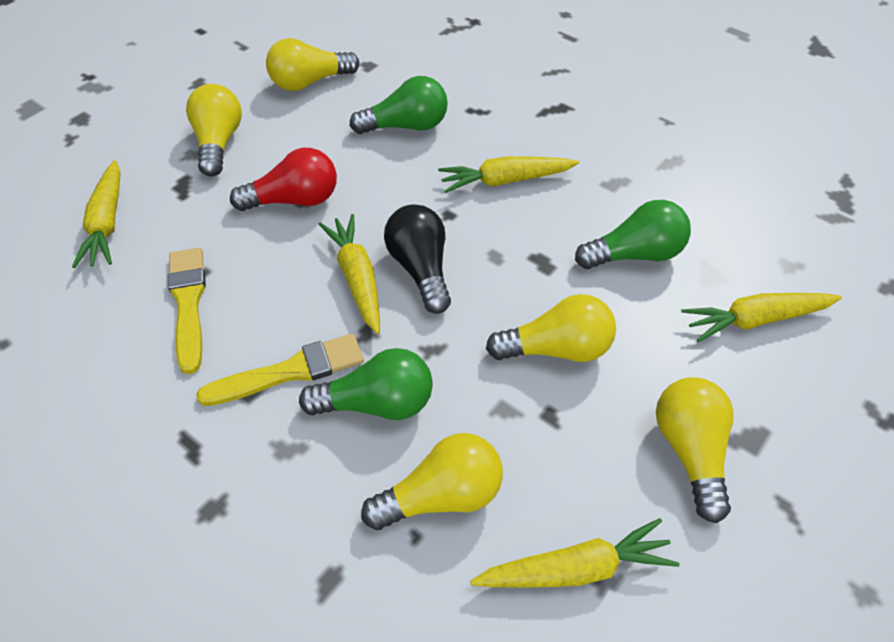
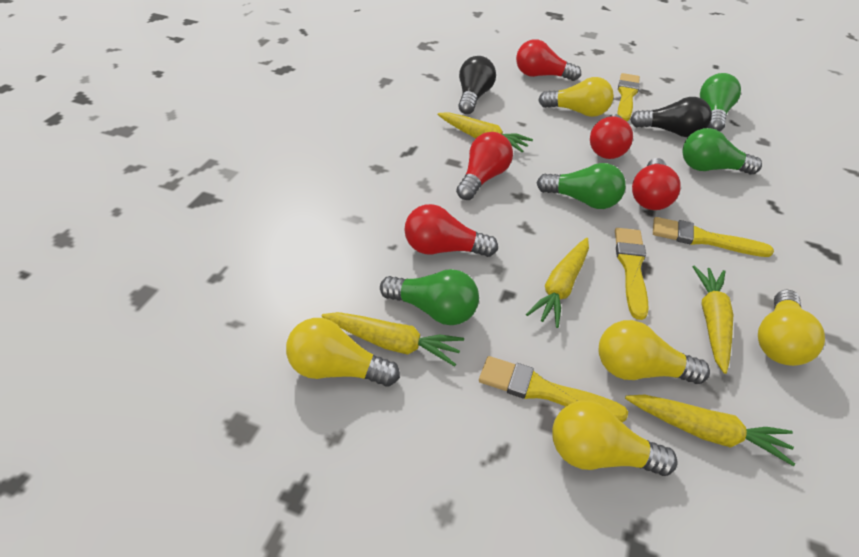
black light bulb: [384,204,451,314] = 1 -> [458,56,496,114] [630,97,712,137] = 2
green light bulb: [299,348,433,420] [350,76,448,134] [575,200,691,269] = 3 -> [380,269,479,325] [537,163,626,209] [682,128,762,175] [700,73,741,132] = 4
red light bulb: [230,148,337,211] = 1 -> [404,204,498,257] [456,132,513,200] [516,39,581,81] [590,114,633,159] [632,158,681,210] = 5
yellow brush: [168,248,206,374] [196,334,364,406] = 2 -> [479,356,628,422] [615,228,649,320] [618,73,640,121] [653,217,774,257] = 4

